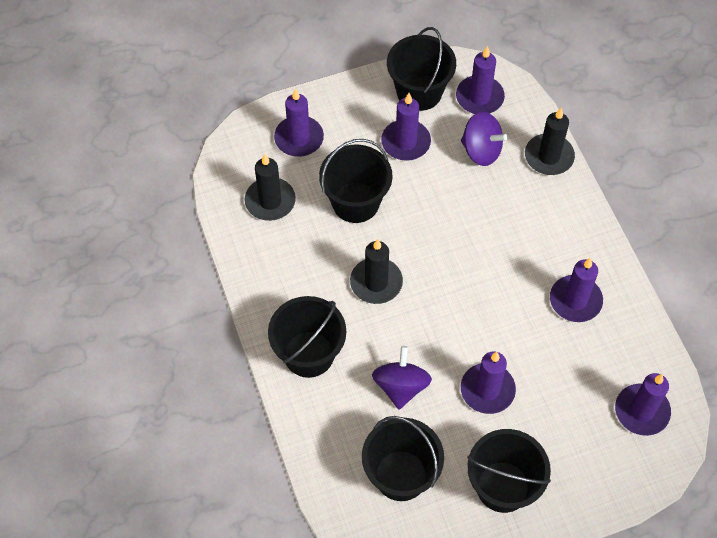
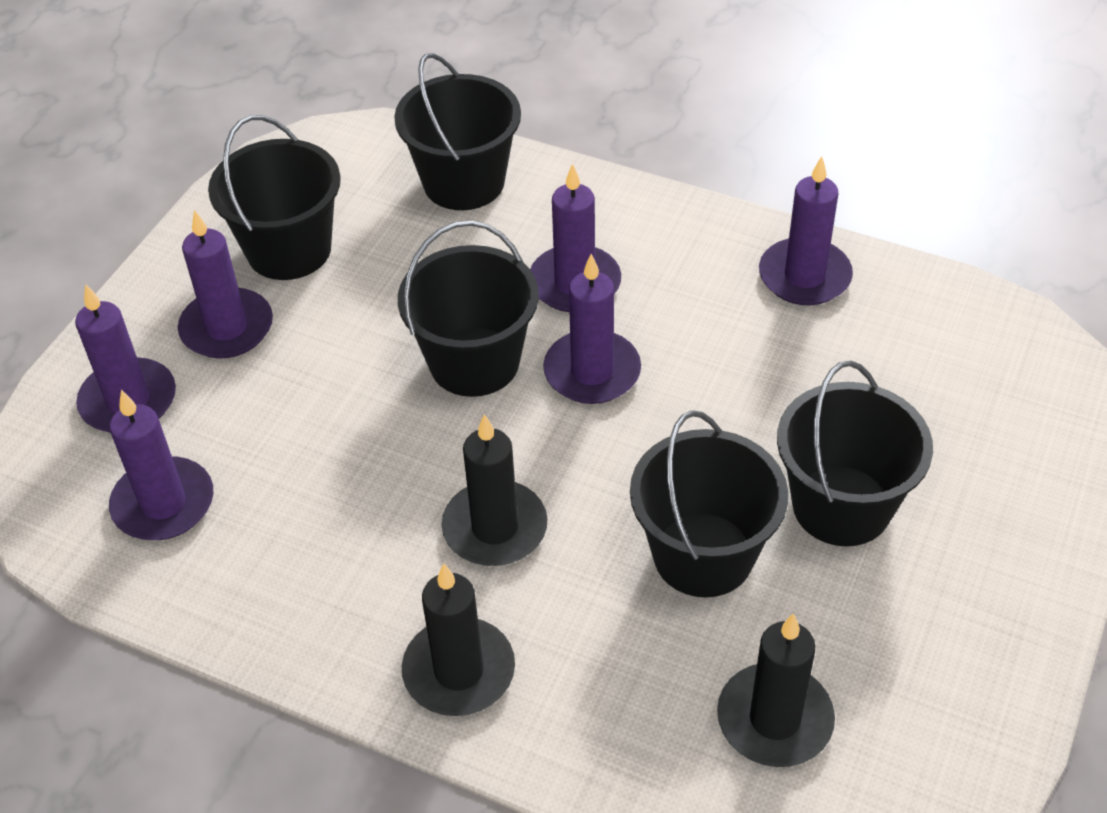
purple spinning top: [372,346,432,410] [461,112,508,166] = 2 -> none = 0

